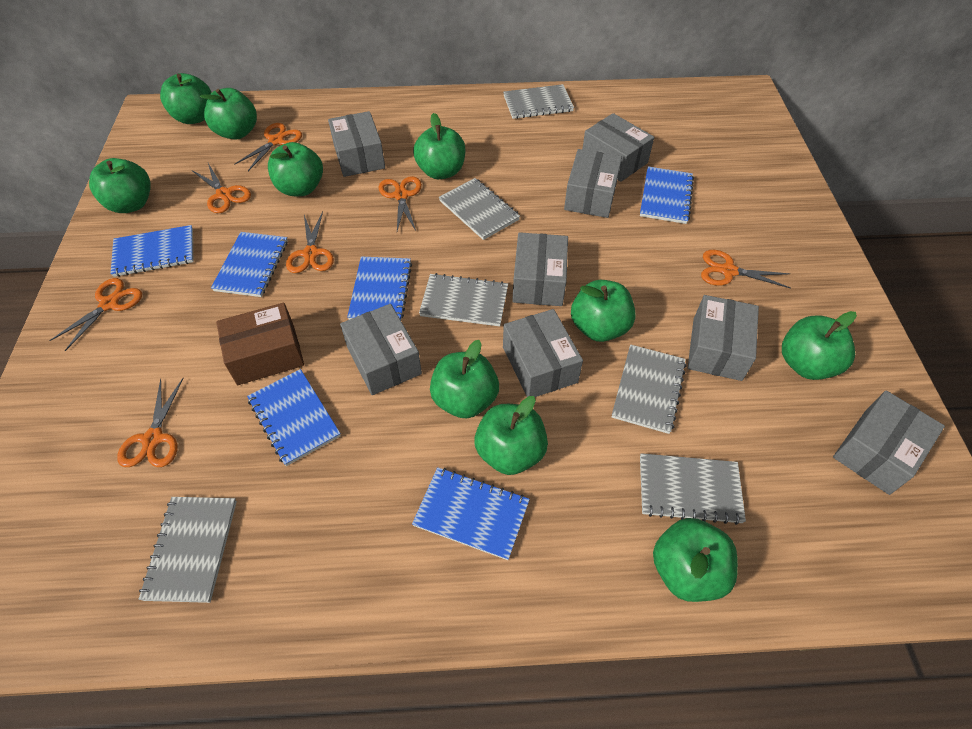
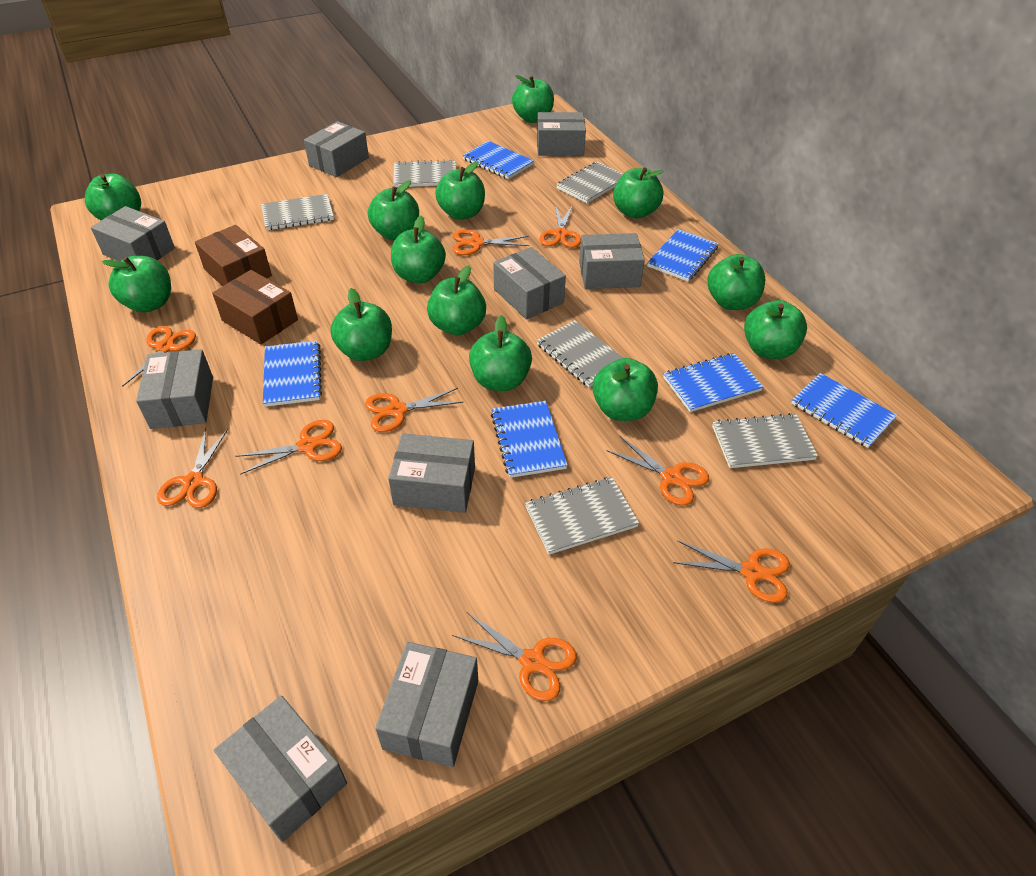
brown box: [216,303,304,385] = 1 -> [195,225,272,286] [212,270,298,345] = 2
green apple: [89,158,151,213] [160,73,212,124] [200,88,257,140] [268,142,323,196] [413,113,465,179] [430,340,499,418] [474,396,548,475] [571,280,636,342] [653,518,738,602] [782,311,857,380] = 10 -> [85,174,141,220] [102,256,171,313] [330,288,392,361] [368,180,419,240] [391,216,446,283] [427,265,486,336] [435,161,485,220] [469,315,532,391] [512,75,554,123] [592,358,658,421] [613,167,664,219] [707,254,765,310] [744,300,807,359] = 13
grey box: [328,111,385,177] [340,304,422,395] [503,309,583,397] [512,232,568,306] [564,149,622,218] [582,113,654,182] [688,295,759,381] [833,390,945,495] = 8 -> [91,206,175,261] [136,349,213,429] [214,696,347,842] [304,121,369,177] [375,642,478,767] [388,433,475,513] [493,247,566,319] [537,112,586,156] [579,233,645,289] = 9
orange scissors: [49,278,142,351] [117,378,183,467] [193,163,251,213] [234,123,302,171] [286,211,334,273] [379,176,422,231] [701,250,791,288] = 7 -> [122,326,196,387] [157,428,228,508] [235,420,342,475] [365,388,464,432] [452,612,577,701] [453,229,530,255] [540,205,581,248] [606,436,709,506] [673,540,790,603] = 9

